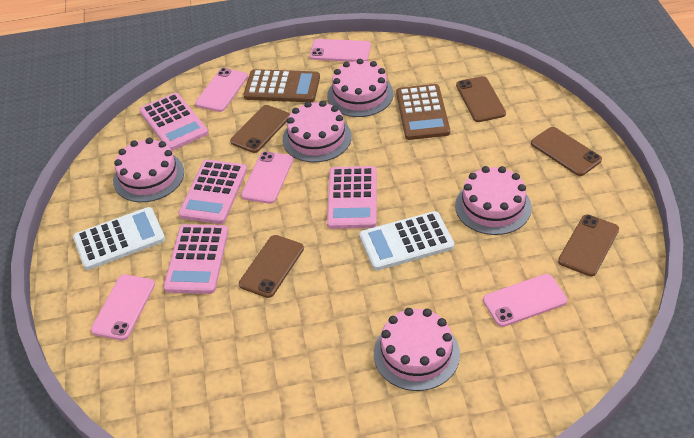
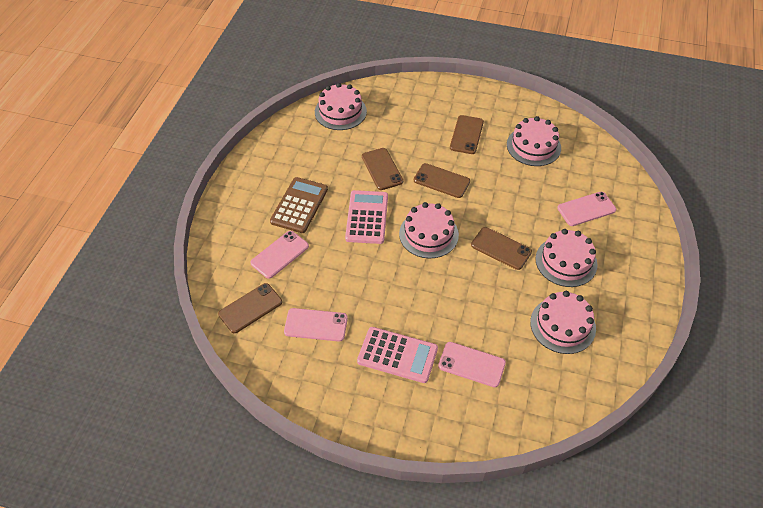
brown calculator: [243,69,320,102] [396,84,450,140] = 2 -> [270,177,328,233] = 1
pink calculator: [139,93,208,151] [164,224,228,294] [178,160,247,224] [327,166,377,229] = 4 -> [345,190,388,244] [357,327,438,383] = 2
pink phone: [91,275,155,340] [195,68,248,112] [241,151,293,204] [310,39,371,62] [483,274,567,327] = 5 -> [250,231,309,279] [284,308,348,341] [438,342,506,387] [557,192,616,226] = 4
white calculator: [73,207,165,270] [359,211,454,270] = 2 -> none = 0

